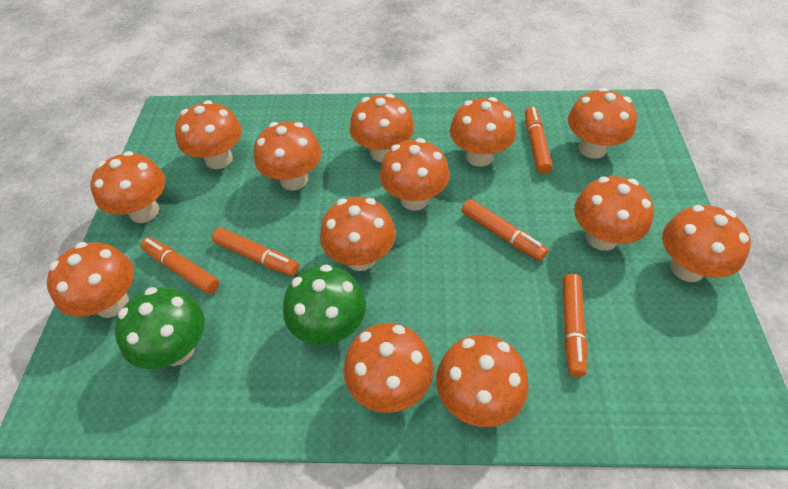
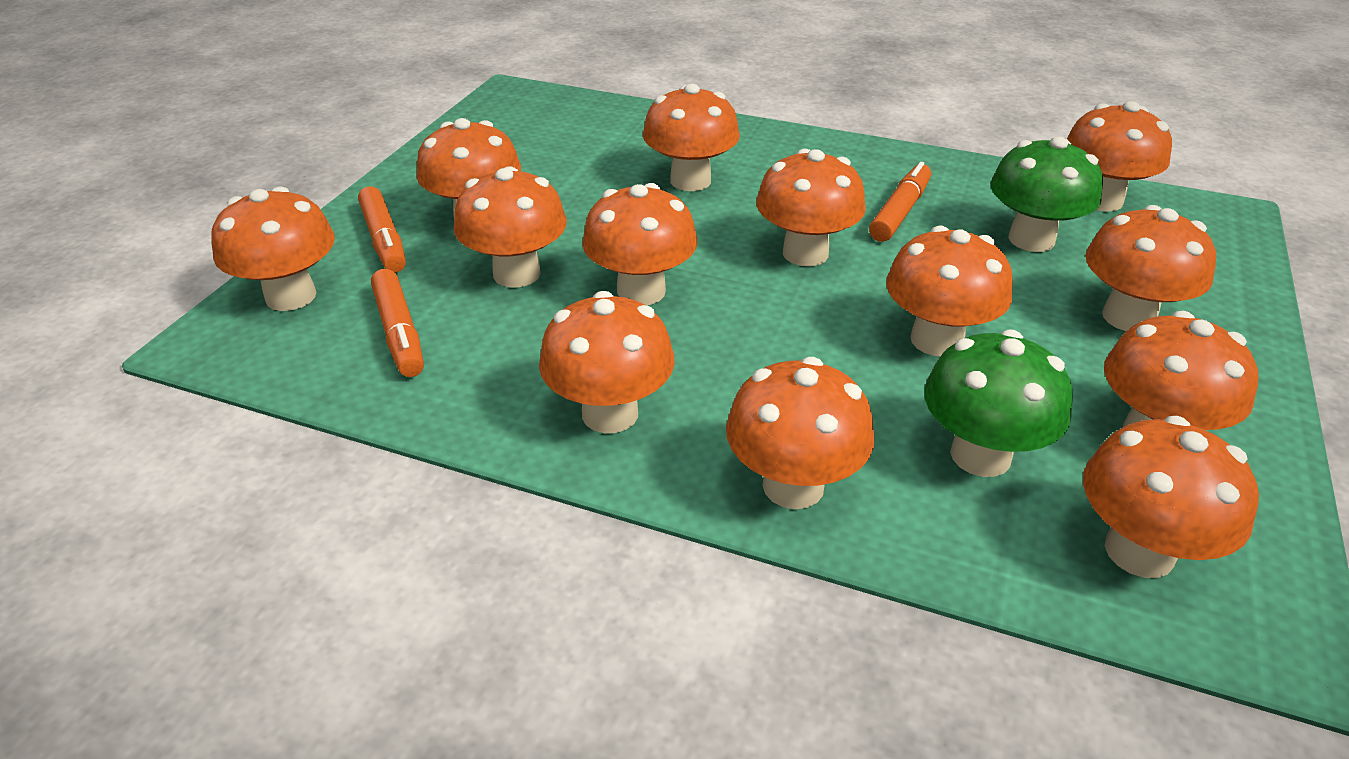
orange marker: [141,237,219,294] [212,228,299,276] [462,199,548,261] [525,107,553,174] [563,274,587,377] = 5 -> [358,187,406,272] [371,269,424,377] [869,162,931,242] = 3

